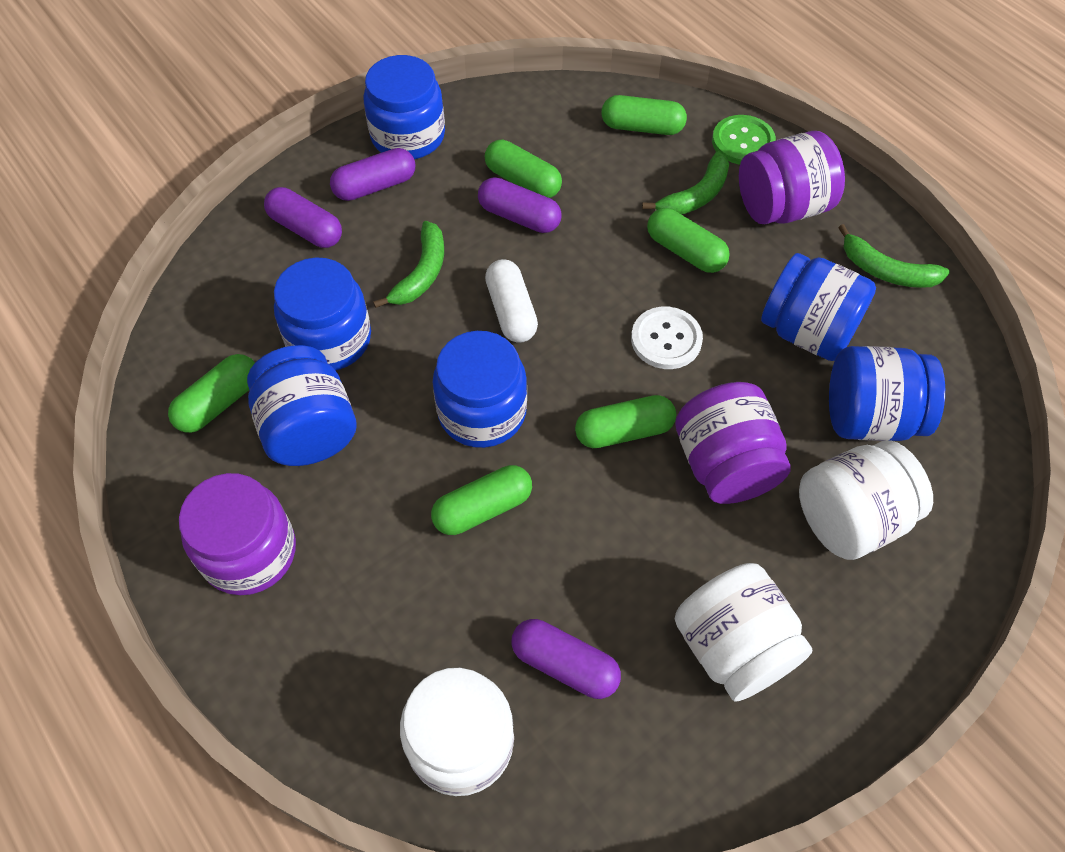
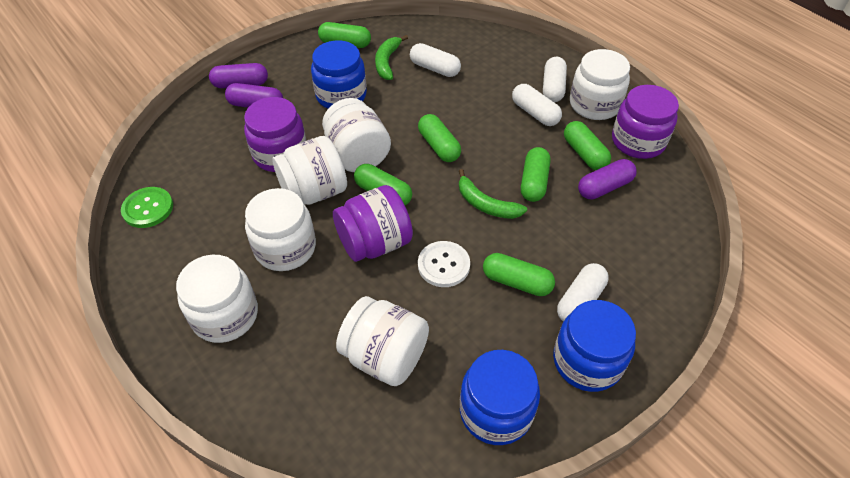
blue jar: [247,345,357,466] [274,257,371,370] [363,55,445,159] [433,331,527,448] [761,253,876,361] [829,346,945,441] = 6 -> [311,40,367,108] [460,350,540,445] [553,300,636,392] = 3
green banana: [373,221,444,308] [642,151,729,214] [838,224,950,288] = 3 -> [375,35,408,80] [459,169,527,219] = 2
purple capsule: [264,187,342,248] [330,148,416,201] [478,177,561,233] [511,619,621,699] = 4 -> [209,63,268,88] [225,83,283,108] [578,159,637,199] = 3
white capsule: [485,259,538,343] = 1 -> [410,43,461,77] [512,84,562,126] [543,57,567,102] [557,263,609,322] = 4
white jar: [400,668,514,796] [675,563,812,701] [799,440,933,560] = 3 -> [176,255,258,343] [245,188,316,271] [272,136,347,205] [322,98,391,172] [336,296,429,386] [570,49,630,120] = 6

